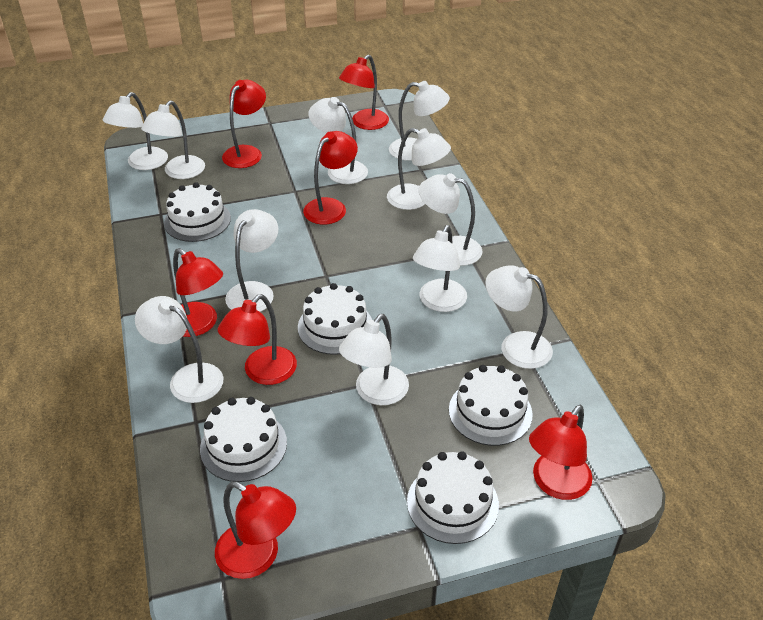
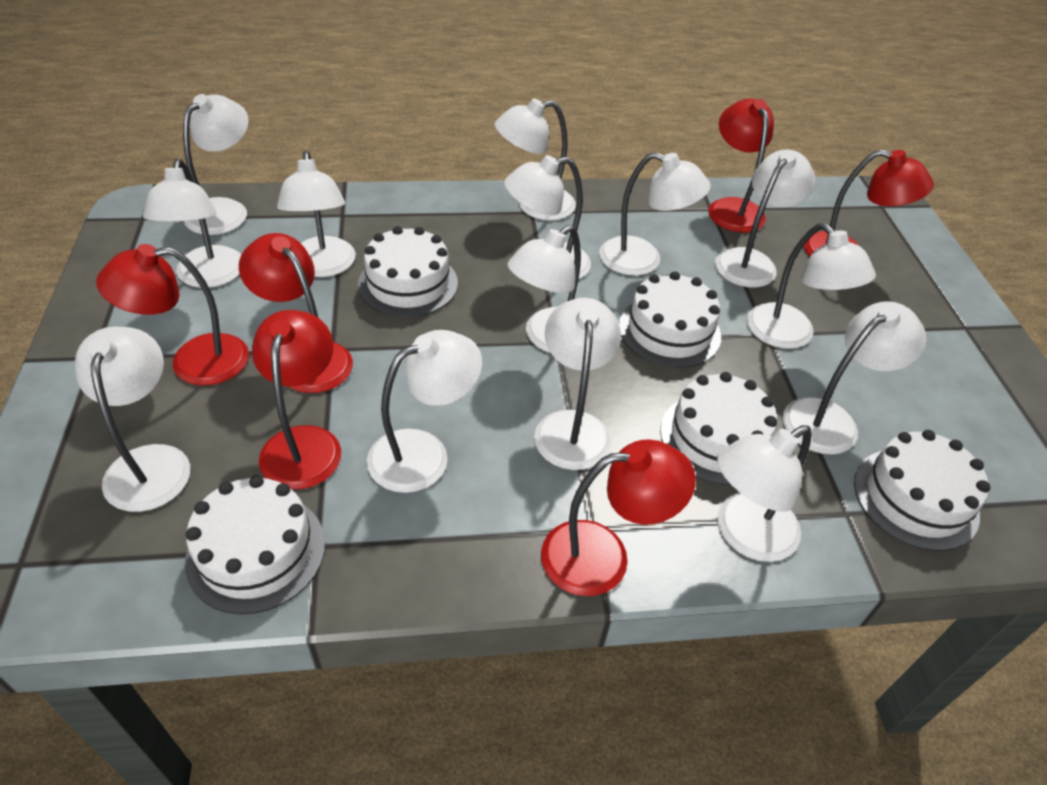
red lamp: [173,248,223,337] [215,481,296,579] [218,294,297,385] [222,80,266,168] [303,131,358,224] [339,55,389,130] [529,405,592,500] = 7 -> [96,244,249,386] [239,233,353,393] [252,310,341,490] [541,439,696,596] [708,99,774,233] [804,150,934,257] = 6
white lamp: [102,92,168,170] [135,296,223,403] [141,100,205,179] [225,209,278,312] [308,97,368,184] [339,314,409,405] [387,128,451,210] [389,81,450,161] [413,225,467,312] [419,173,483,266] [485,265,553,369] = 11 -> [75,327,190,512] [143,159,241,288] [183,94,249,235] [277,151,356,277] [367,330,482,493] [495,98,576,221] [504,155,591,279] [507,225,581,353] [534,298,621,470] [599,152,711,275] [715,149,816,288] [717,425,812,562] [747,223,876,349] [783,301,926,455] = 14

